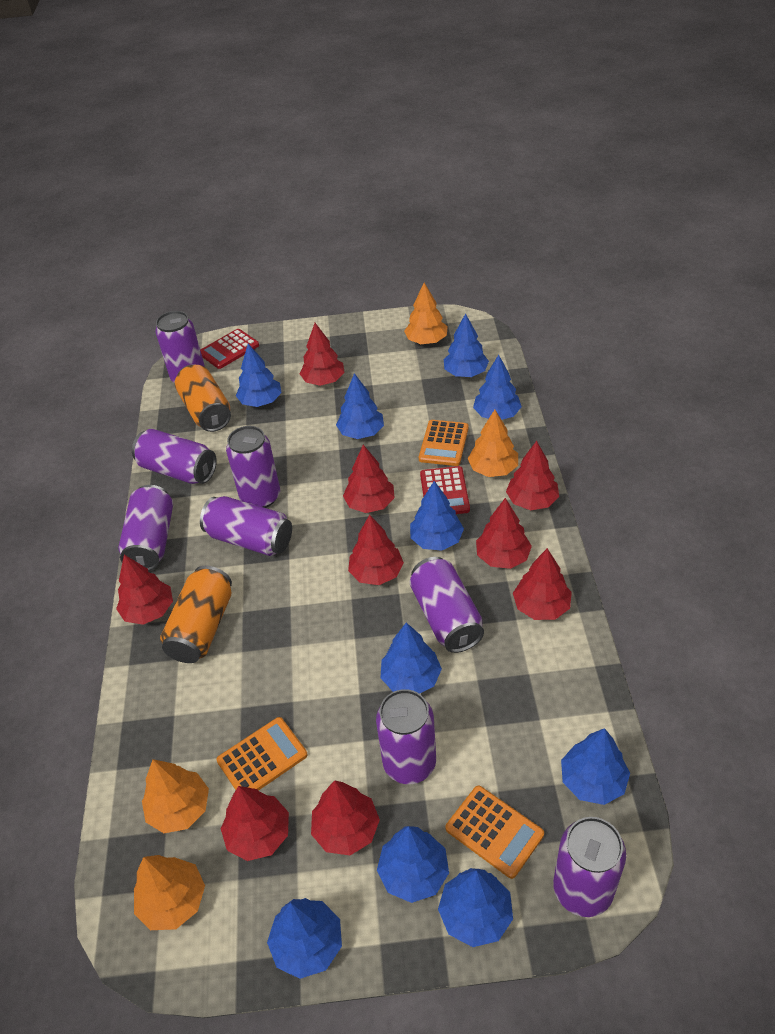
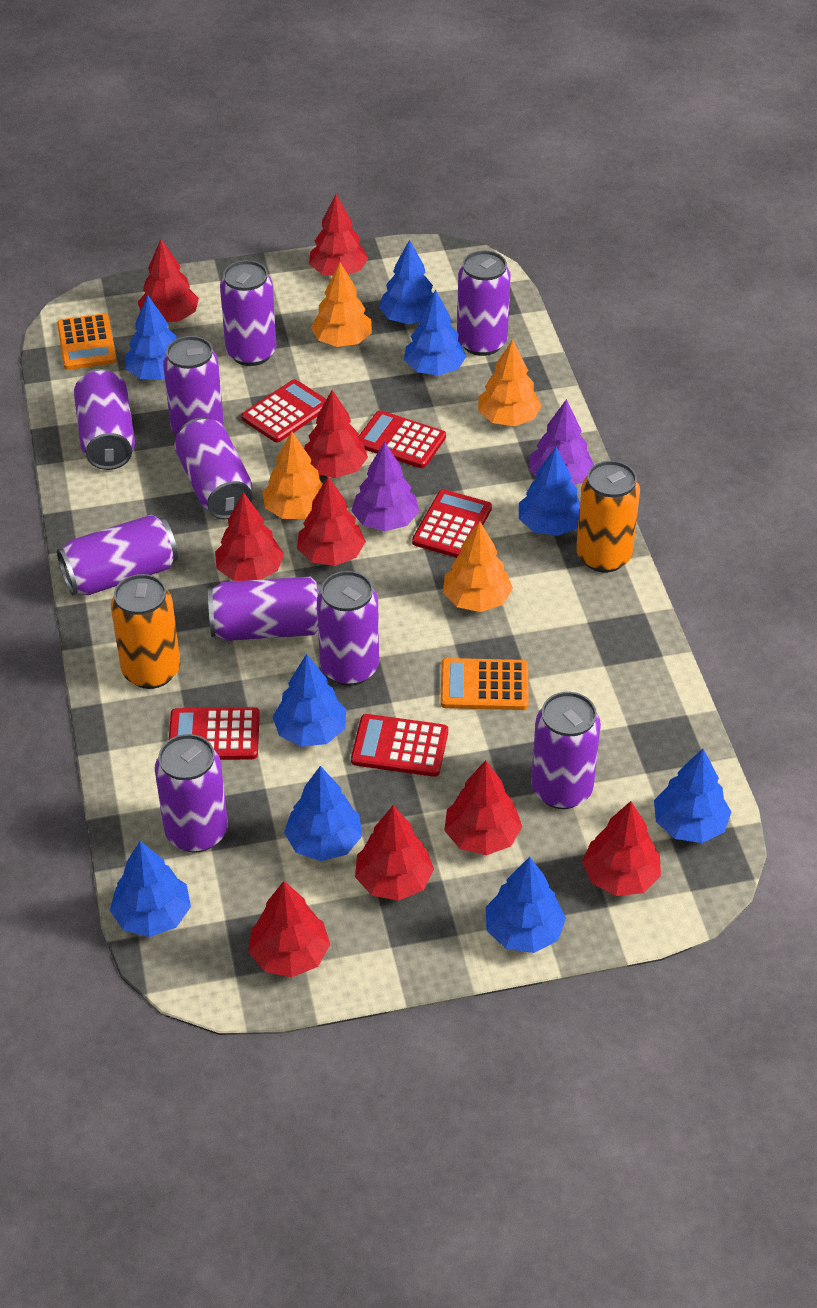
blue tree: [236,344,282,407] [267,898,342,979] [336,373,384,439] [377,826,449,903] [380,623,442,694] [410,481,464,551] [438,868,513,947] [444,313,489,377] [473,355,522,420] [561,728,630,805] = 10 -> [110,841,191,937] [125,295,177,380] [273,654,347,747] [284,766,362,861] [379,240,433,324] [404,290,467,376] [486,857,566,953] [519,447,580,536] [654,749,731,843] = 9
orange calculator: [217,717,308,791] [419,420,469,466] [446,786,544,879] = 3 -> [57,313,117,370] [440,658,529,710] = 2
purple can: [118,485,173,571] [132,429,217,484] [155,311,205,383] [200,496,292,556] [226,426,280,508] [376,689,436,784] [410,557,484,653] [553,817,626,917] = 8 -> [57,515,178,595] [74,369,135,470] [155,734,228,853] [163,336,224,435] [175,417,253,520] [208,577,322,641] [220,260,276,366] [317,571,379,686] [457,250,511,356] [531,692,601,809] = 10
purple tree: none = 0 -> [351,442,419,531] [529,399,594,485] = 2
red calculator: [200,329,259,369] [420,466,470,514] = 2 -> [169,707,260,760] [241,379,326,443] [351,714,448,777] [358,410,446,468] [412,489,492,558] = 5

